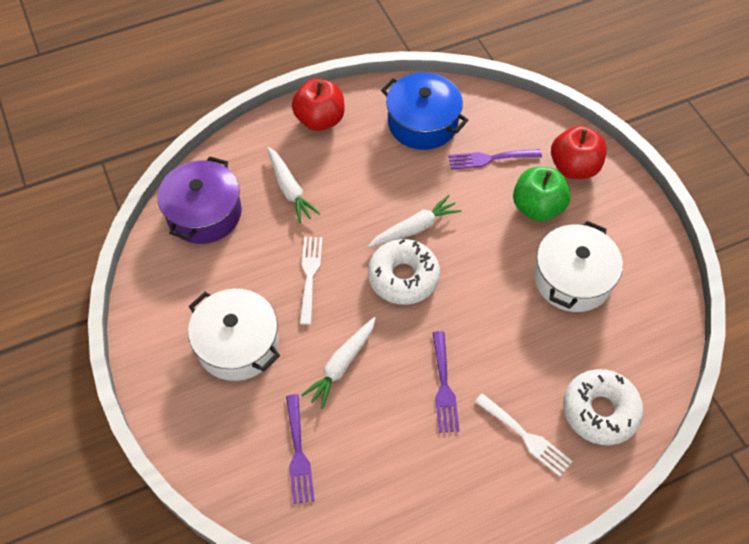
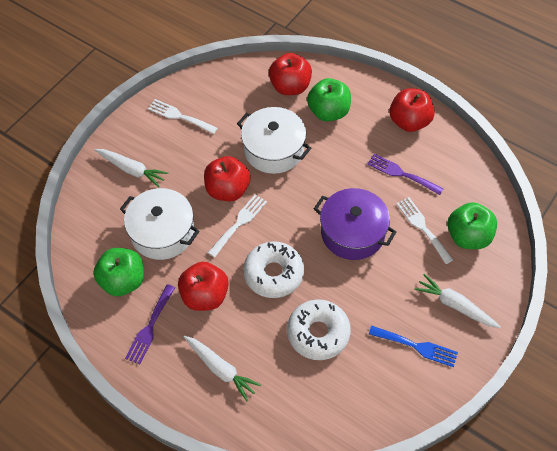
blue fork: none = 0 -> [369,326,458,367] = 1
blue pot: [381,72,468,150] = 1 -> none = 0
green apple: [513,167,571,221] = 1 -> [93,248,144,296] [307,78,351,121] [447,202,497,249] = 3
purple fork: [286,394,315,504] [433,331,460,433] [448,149,542,170] = 3 -> [125,284,175,365] [367,154,444,195] = 2
red apple: [292,79,345,131] [551,126,607,179] = 2 -> [178,261,229,311] [204,156,251,201] [269,53,312,95] [389,88,435,132] = 4
white fork: [299,237,322,325] [475,393,573,477] = 2 -> [148,99,218,134] [208,194,267,257] [397,197,453,264] = 3

